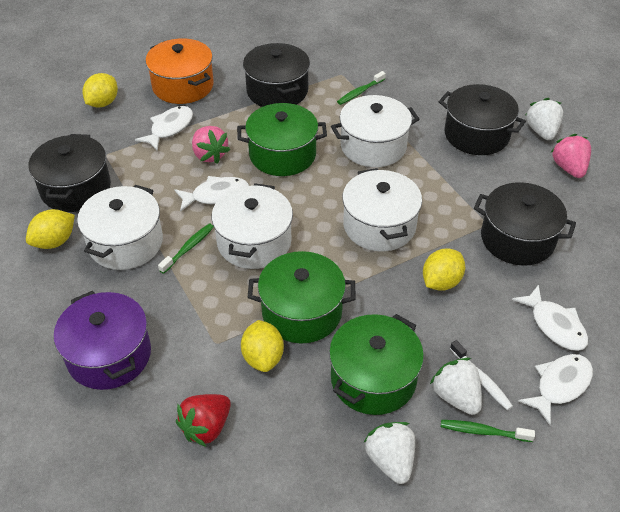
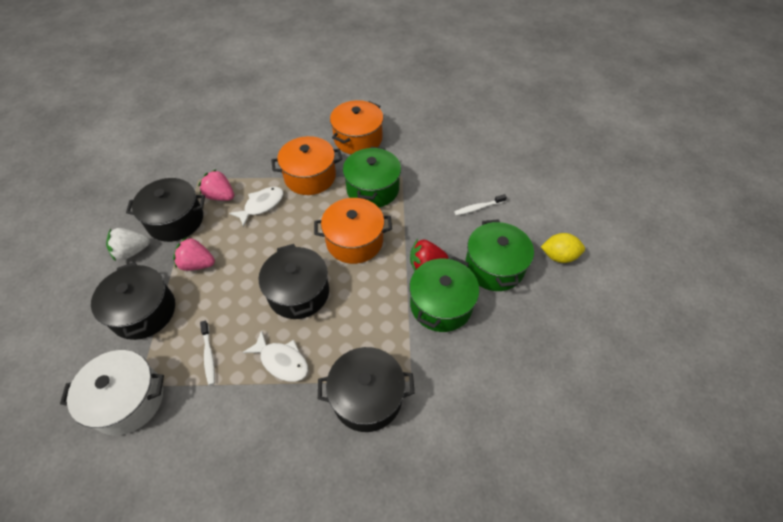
green toothbrush: [158,224,214,274] [337,71,386,105] [441,420,535,442] = 3 -> none = 0
orange pot: [146,38,214,104] = 1 -> [271,136,342,195] [314,198,392,264] [330,100,383,154] = 3
purple pot: [54,291,151,390] = 1 -> none = 0
white fish: [135,106,193,151] [174,176,249,212] [512,284,588,351] [518,354,593,425] = 4 -> [229,187,284,227] [242,330,308,382] = 2
white pot: [77,185,163,270] [212,183,293,269] [331,95,420,167] [342,168,422,252] = 4 -> [60,350,164,435] = 1
white strawberry: [363,422,415,484] [430,358,482,415] [526,98,563,140] = 3 -> [106,228,150,261] = 1
white toothbrush: [450,340,513,410] = 1 -> [200,321,215,385] [454,194,507,215] = 2
yellow lemon: [26,209,75,249] [83,73,118,108] [241,320,284,372] [423,248,465,291] = 4 -> [541,233,585,263] = 1

